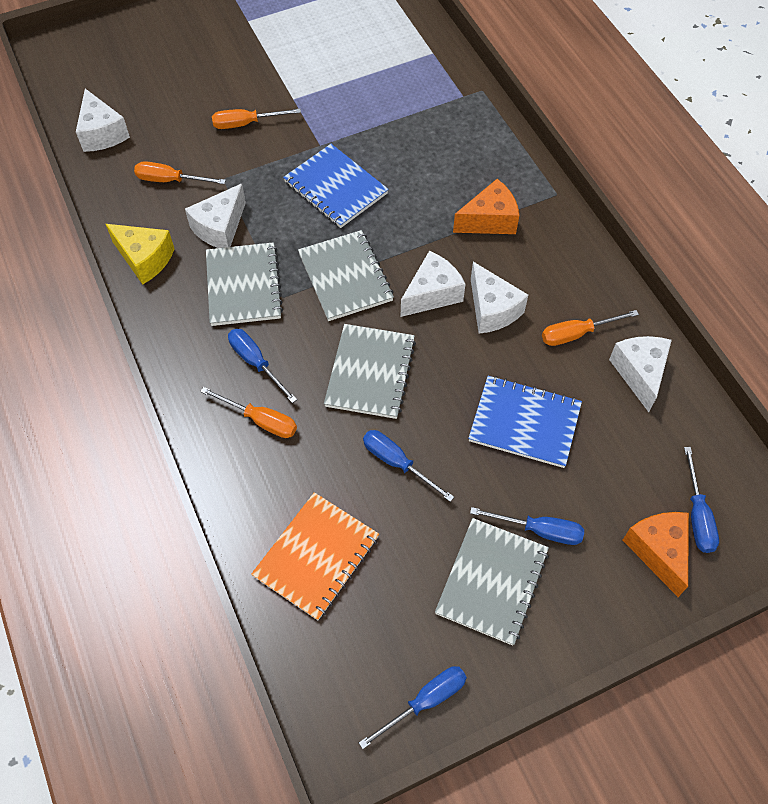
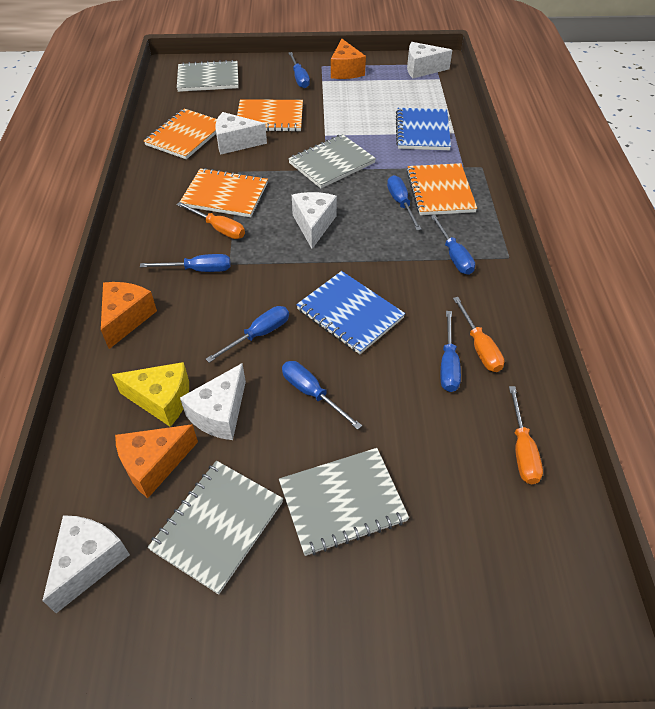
blue screwdriver: [228,329,297,403] [359,666,467,749] [363,430,454,502] [470,507,584,545] [684,447,719,553] = 5 -> [140,254,230,272] [206,306,289,363] [282,361,362,430] [288,52,310,88] [387,175,421,230] [430,215,475,275] [441,311,461,392] = 7
orange cheese: [453,179,519,234] [623,512,689,597] = 2 -> [101,282,157,349] [115,424,198,498] [331,39,366,79] = 3
orange notebook: [251,492,379,620] = 1 -> [144,109,217,159] [180,168,268,217] [237,99,303,132] [406,163,477,215] = 4
orange screwdriver: [134,161,226,184] [200,387,297,438] [212,109,301,129] [542,310,639,346] = 4 -> [177,202,245,239] [453,297,504,372] [509,386,543,484] = 3

